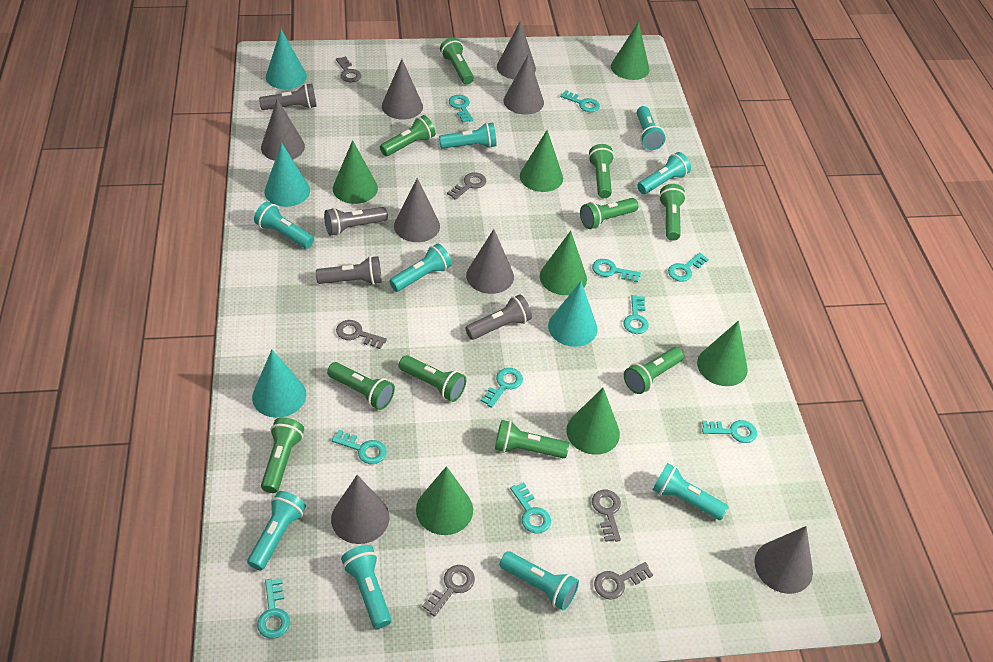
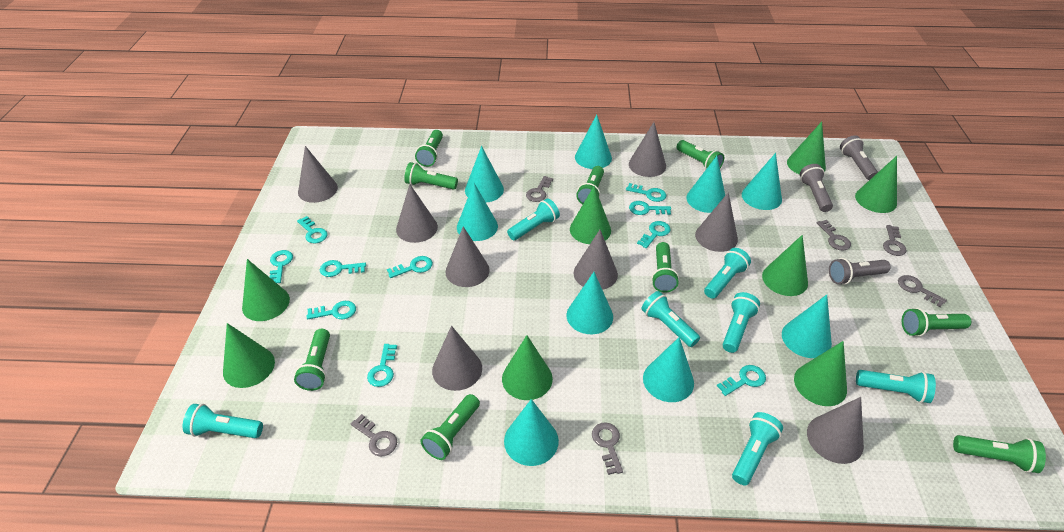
green cone: [333,140,378,204] [416,466,473,535] [520,130,563,192] [540,231,587,295] [566,388,620,455] [611,21,649,80] [697,321,748,386] = 7 -> [223,323,275,388] [242,259,290,321] [502,335,553,400] [570,186,611,244] [762,235,808,296] [787,122,826,175] [794,341,847,406] [855,156,897,213] = 8
green flashlight: [261,418,304,493] [327,362,395,410] [380,115,435,156] [399,355,466,402] [440,37,474,84] [495,420,569,458] [580,198,639,229] [588,144,614,198] [624,347,684,394] [659,184,686,241] = 10 -> [294,329,330,391] [404,162,458,190] [415,130,443,167] [420,394,480,460] [576,166,604,204] [651,242,679,293] [677,140,724,170] [902,308,971,337] [953,435,1046,473] = 9
grey flashlight: [259,83,317,110] [316,256,381,285] [324,207,388,236] [465,294,532,340] = 4 -> [800,164,833,212] [829,258,891,285] [840,135,878,180] = 3
turquoise cone: [252,350,306,418] [264,143,310,207] [266,29,307,89] [548,281,597,347] = 4 -> [457,183,498,241] [465,146,504,203] [504,399,559,466] [567,272,613,334] [575,114,612,169] [643,337,694,402] [686,156,725,213] [742,153,782,210] [782,295,832,358] = 9
turquoise flashlight: [247,491,306,571] [254,201,314,249] [341,545,391,629] [389,243,452,292] [439,122,497,149] [500,551,579,610] [637,106,666,150] [637,152,691,194] [652,463,728,520] = 9 -> [183,404,263,438] [507,198,560,240] [641,291,700,347] [704,248,751,299] [723,292,760,353] [732,412,783,485] [856,370,936,403] = 7

